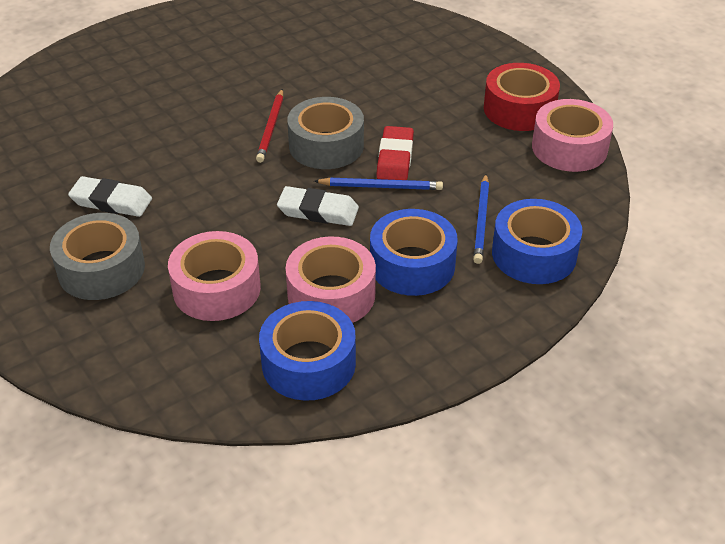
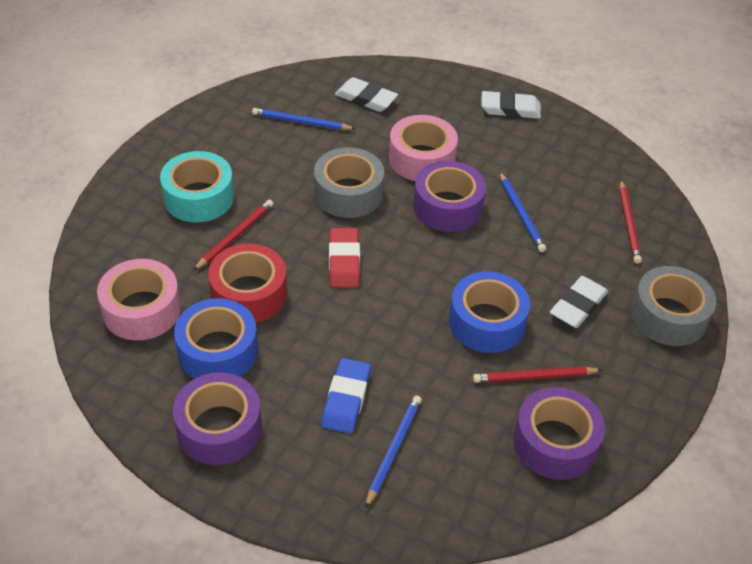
blue eraser: none = 0 -> [321,358,371,434] = 1
blue pencil: [314,178,443,190] [473,174,489,264] = 2 -> [252,108,355,130] [365,395,422,509] [499,172,546,252] = 3
blue tape: [259,301,356,401] [370,209,458,296] [492,199,583,284] = 3 -> [174,298,258,379] [449,271,530,353] = 2
pink tape: [168,231,261,321] [285,236,376,323] [532,99,613,172] = 3 -> [97,259,181,340] [389,115,458,181] = 2
purple tape: none = 0 -> [173,372,262,465] [413,161,486,232] [513,387,605,480] = 3
red pencil: [256,89,283,163] = 1 -> [193,200,273,271] [473,367,602,383] [619,180,642,264] = 3
turquoise tape: none = 0 -> [160,151,234,223] = 1
white eraser: [68,176,152,217] [277,186,359,226] = 2 -> [335,77,398,112] [481,91,541,119] [550,276,608,328] = 3

